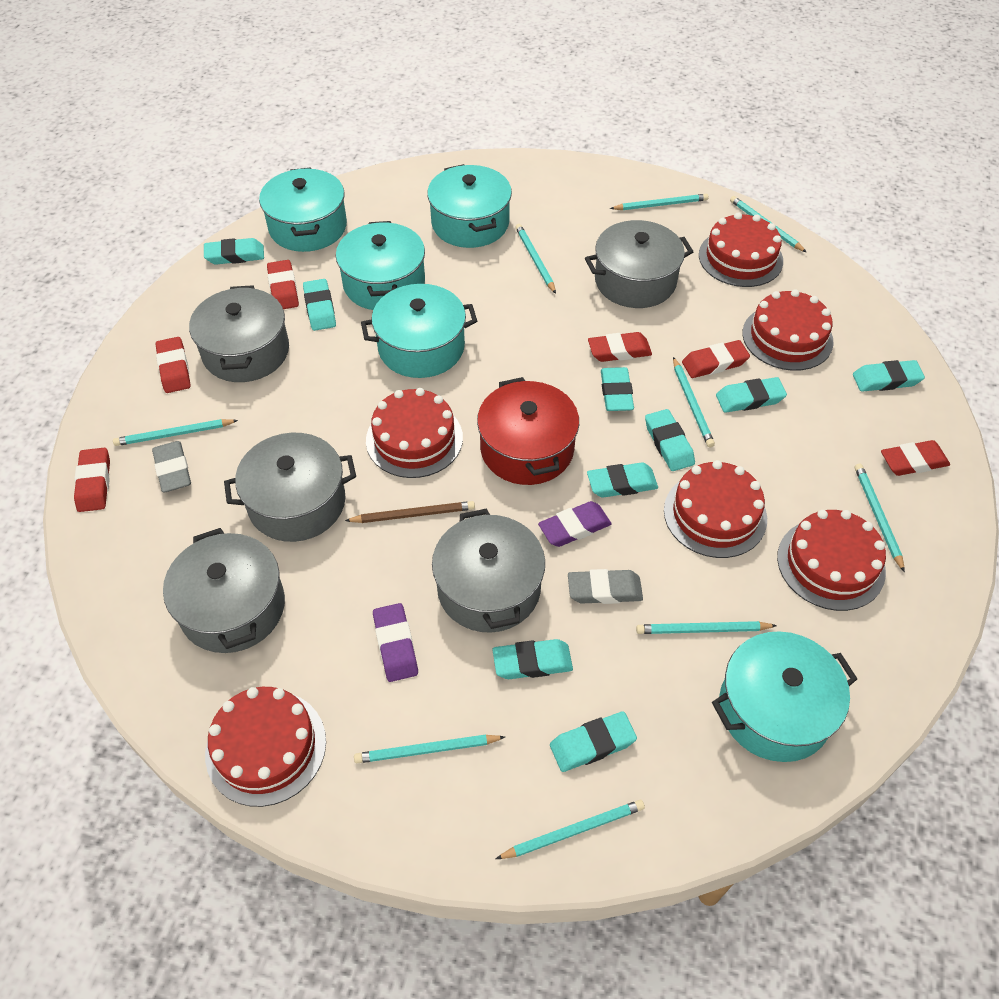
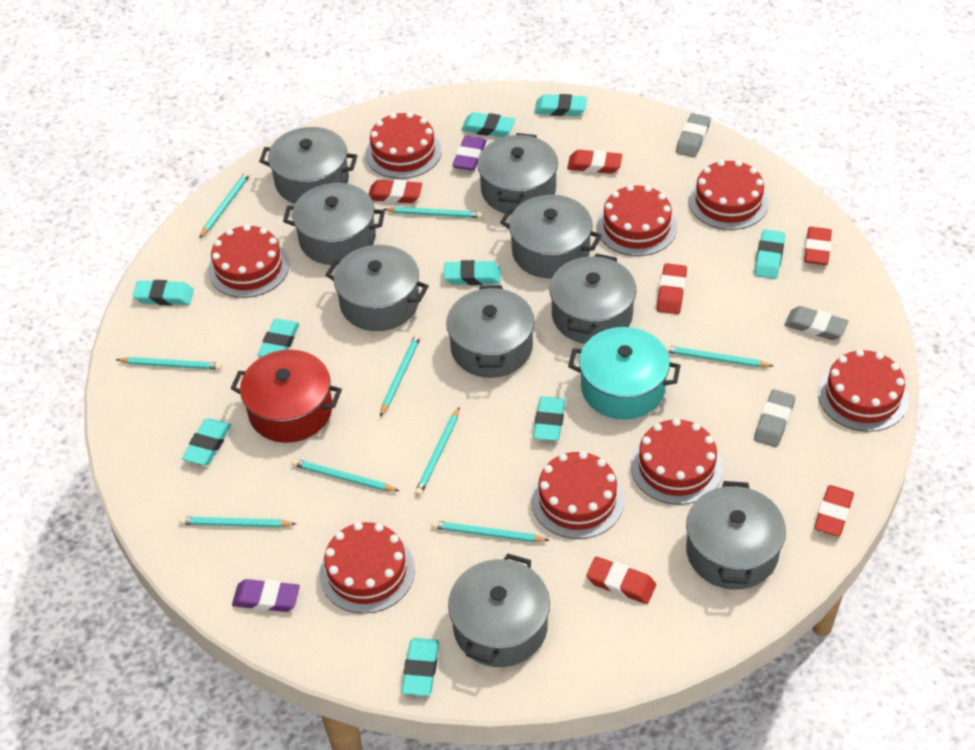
brown pencil: [345,501,475,523] = 1 -> none = 0
grey eraser: [152,441,191,492] [568,569,643,604] = 2 -> [676,113,711,157] [754,389,795,447] [785,306,848,340] = 3
grey pot: [163,528,285,653] [189,285,289,382] [224,433,356,542] [432,508,545,633] [585,220,693,308] = 5 -> [259,127,358,204] [283,183,385,265] [326,245,429,331] [446,285,535,378] [448,553,550,667] [477,133,558,215] [500,195,602,279] [549,253,637,344] [686,481,786,590] = 9
red cake: [205,687,326,807] [366,388,463,478] [664,460,767,558] [699,213,783,287] [742,289,834,371] [777,510,886,611] = 6 -> [208,224,289,298] [319,522,415,614] [365,112,442,179] [531,451,624,539] [596,184,677,256] [631,418,723,505] [689,160,769,230] [818,349,909,432] = 8
turquoise pot: [259,167,347,252] [336,221,425,310] [361,284,477,378] [427,164,512,248] [712,631,857,762] = 5 -> [568,327,681,420] = 1

